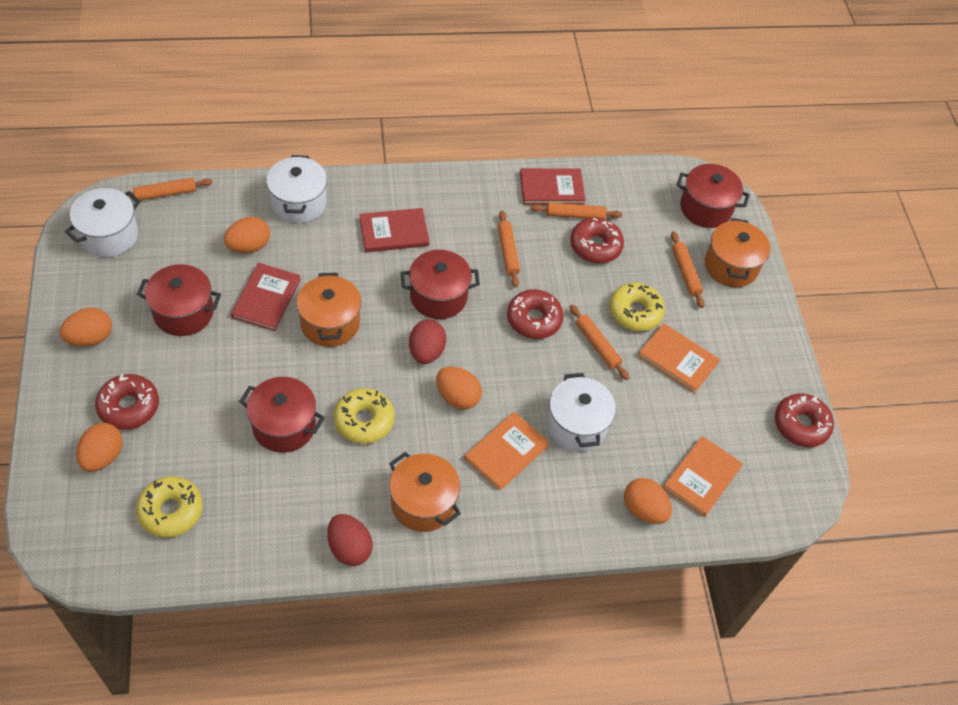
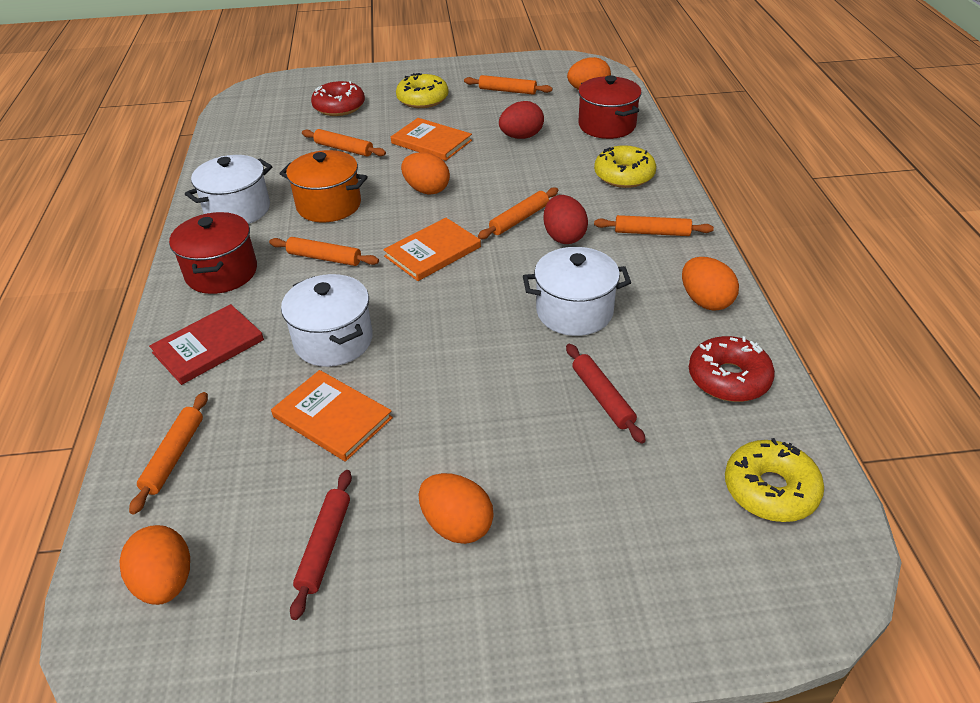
orange pot: [296,273,361,347] [389,452,461,532] [705,218,770,287] = 3 -> [279,150,368,222] = 1
orange rolling pin: [128,178,213,201] [498,210,520,287] [530,202,622,219] [570,305,629,380] [671,231,705,308] = 5 -> [129,392,208,515] [269,237,379,266] [302,129,386,156] [464,75,552,95] [478,187,559,239] [594,215,714,236] = 6
red book: [231,263,301,331] [359,208,430,252] [520,168,586,205] = 3 -> [149,304,264,385] = 1
red donut: [95,374,159,430] [507,289,564,339] [570,218,624,263] [775,393,834,447] = 4 -> [311,81,365,116] [689,336,775,402] = 2
red pot: [137,264,221,336] [239,377,325,453] [401,250,480,319] [676,164,750,228] = 4 -> [169,212,257,294] [578,75,642,139] = 2
red rolling pin: none = 0 -> [290,470,352,620] [566,344,646,444] = 2

